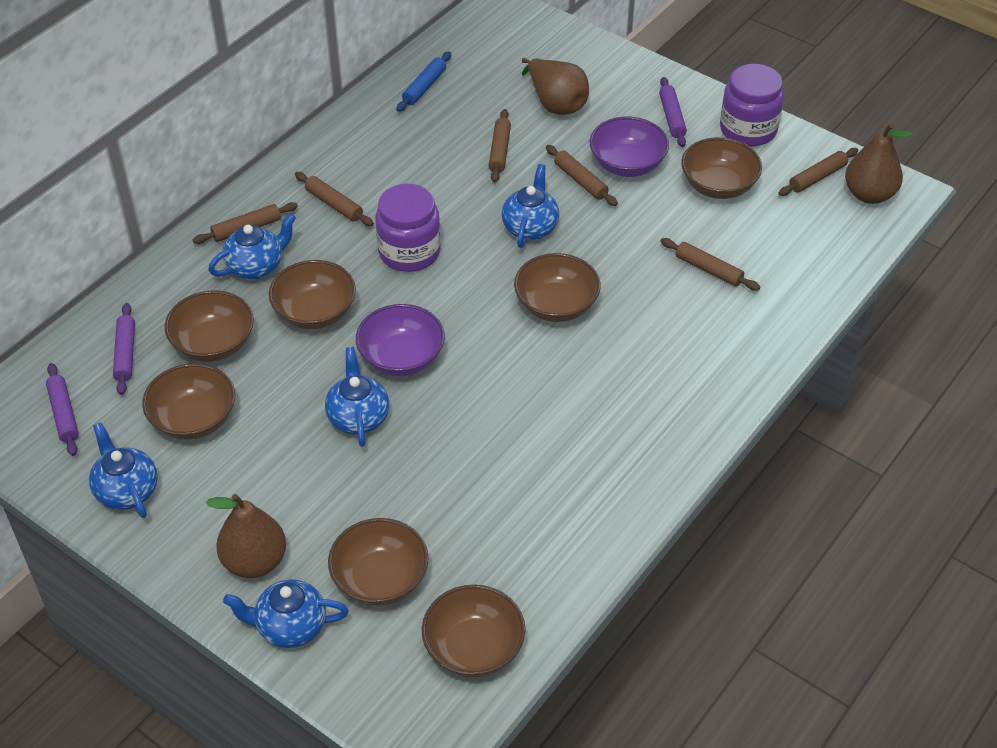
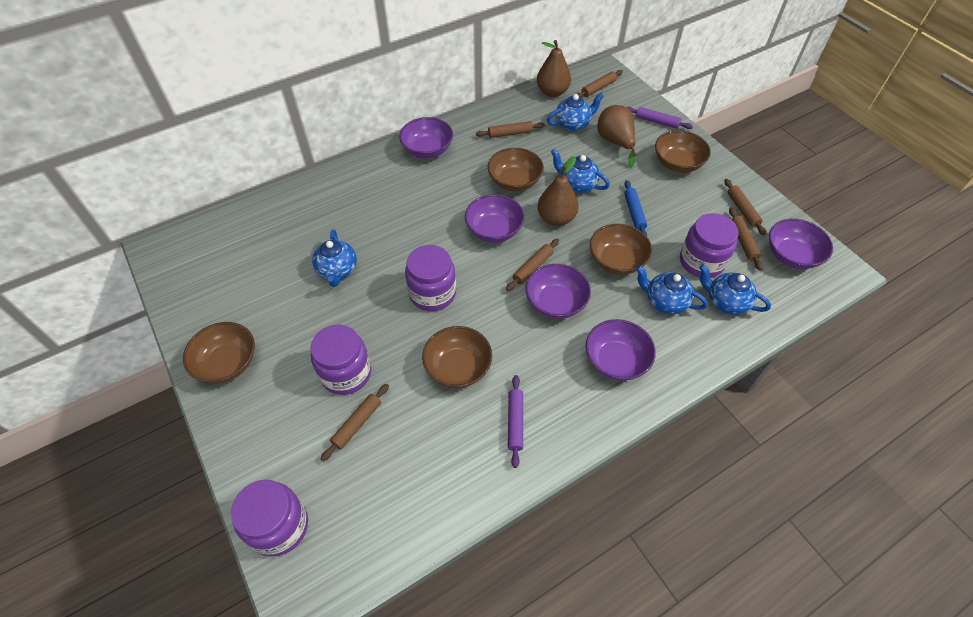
brown bowl: [142,363,235,440] [165,291,254,362] [269,260,356,329] [328,518,428,606] [422,585,525,677] [514,253,601,322] [681,137,762,199] = 7 -> [183,322,255,383] [422,326,492,388] [488,148,544,192] [590,224,652,275] [655,130,711,173] = 5
purple bowl: [356,304,445,376] [590,117,669,177] = 2 -> [399,117,453,158] [465,194,524,243] [526,264,591,319] [586,319,656,381] [769,219,833,269] = 5
purple jar: [375,184,441,272] [720,64,784,146] = 2 -> [231,480,308,557] [310,325,371,395] [405,245,456,311] [680,213,739,278] = 4
purple rolling pin: [46,363,79,456] [113,303,135,395] [659,77,687,147] = 3 -> [508,375,523,468] [627,107,693,129] = 2

